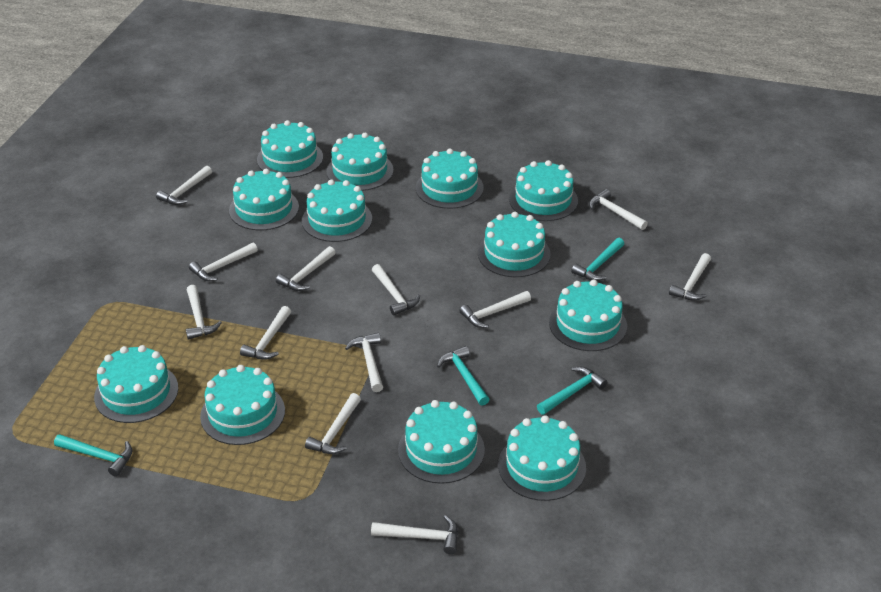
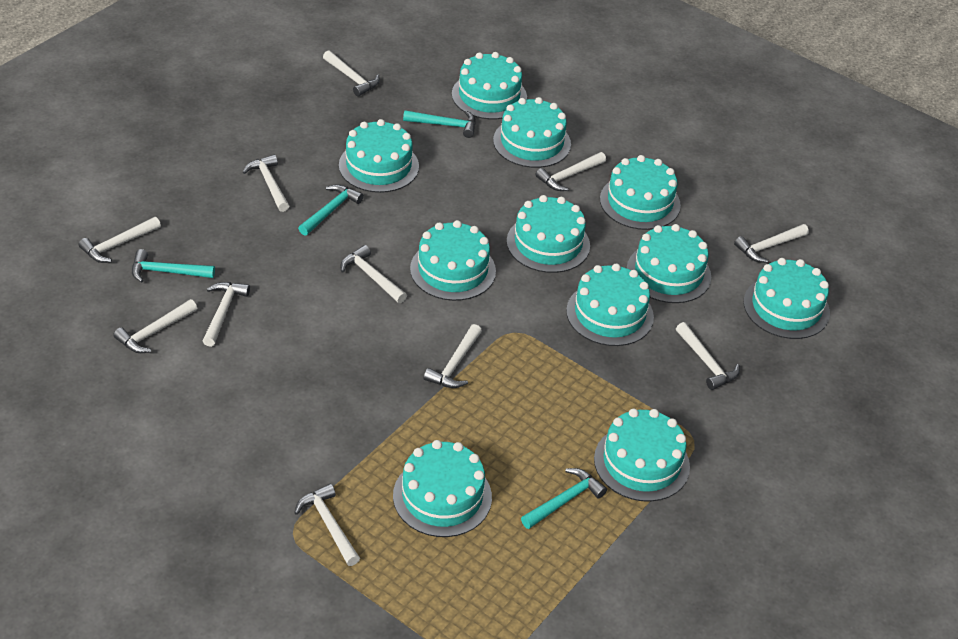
turquoise cake: [94,345,178,423] [200,365,285,445] [229,169,299,230] [257,120,323,178] [302,179,372,242] [327,133,393,191] [398,400,485,484] [416,149,484,209] [478,212,551,277] [498,415,586,501] [509,160,578,221] [549,280,627,351] = 12 -> [339,119,419,193] [393,440,492,537] [410,220,496,301] [452,52,527,119] [493,97,571,168] [507,195,590,273] [566,264,654,346] [594,408,690,502] [600,155,681,230] [627,224,711,303] [744,258,830,339] = 11
white hammer: [156,166,212,205] [186,285,222,340] [189,242,258,281] [240,306,291,360] [276,246,336,291] [305,393,361,454] [345,333,383,392] [371,515,458,554] [372,264,420,315] [459,291,531,328] [589,189,648,230] [669,253,711,301] = 12 -> [79,217,161,263] [113,299,197,353] [203,282,250,347] [243,155,289,212] [294,484,360,566] [323,50,380,97] [340,245,407,303] [424,324,482,388] [536,152,606,191] [676,322,740,390] [734,224,809,263] = 11

